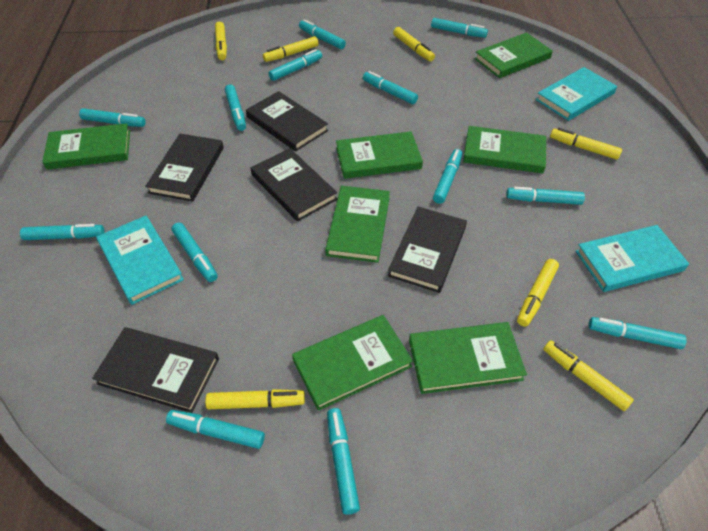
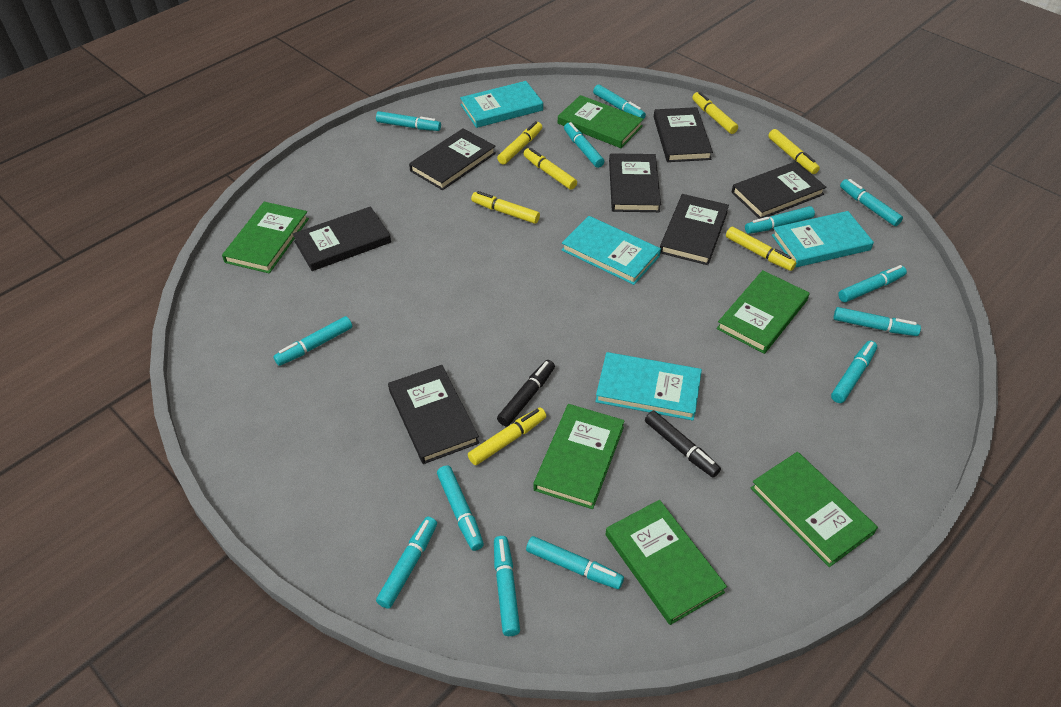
black book: [92,327,219,413] [145,134,224,202] [246,91,328,151] [251,148,337,222] [388,207,467,293] = 5 -> [293,206,391,271] [388,365,479,464] [409,128,496,190] [609,153,661,212] [654,107,713,162] [660,194,729,265] [732,161,826,219] = 7
black marker: none = 0 -> [497,360,555,426] [645,411,721,478] = 2
green book: [42,123,130,170] [292,315,413,411] [325,186,390,263] [336,131,423,179] [409,322,527,394] [463,126,546,173] [475,33,553,78] = 7 -> [222,202,309,274] [533,404,625,509] [558,95,644,148] [605,500,727,625] [717,270,809,354] [751,452,878,567] = 6
turquoise book: [96,215,184,305] [536,67,617,121] [576,225,689,292] = 3 -> [460,81,543,128] [562,216,661,285] [595,352,702,420] [772,211,874,268] = 4

